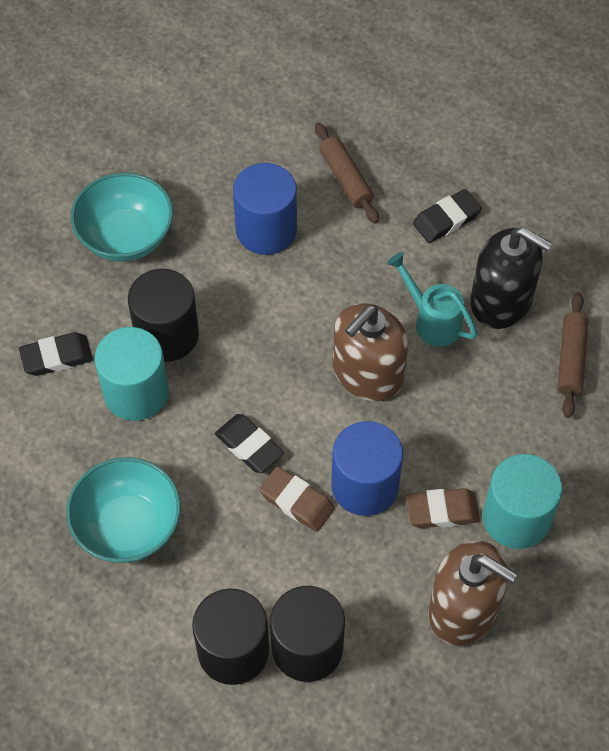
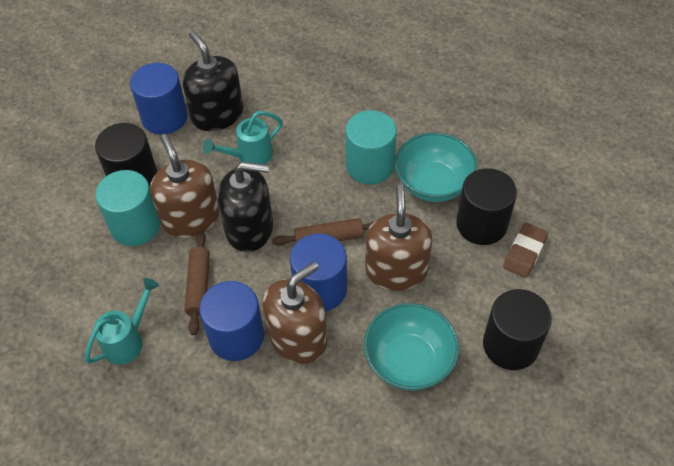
black eraser: [19,332,93,376] [215,414,284,473] [413,189,482,243] = 3 -> none = 0
black soap dispenser: [470,227,552,329] = 1 -> [183,31,243,131] [218,162,273,252] = 2
blue cylinder: [233,163,297,255] [331,421,403,516] = 2 -> [130,63,188,135] [199,281,264,361] [290,233,347,312] = 3
brown eraser: [259,466,335,532] [406,488,480,528] = 2 -> [503,223,548,278] = 1
brown soap dispenser: [333,303,408,401] [429,541,518,646] = 2 -> [150,134,220,238] [263,262,327,364] [365,184,432,291] = 3
turquoise watering can: [387,252,477,347] = 1 -> [84,278,159,365] [203,111,283,164] = 2

